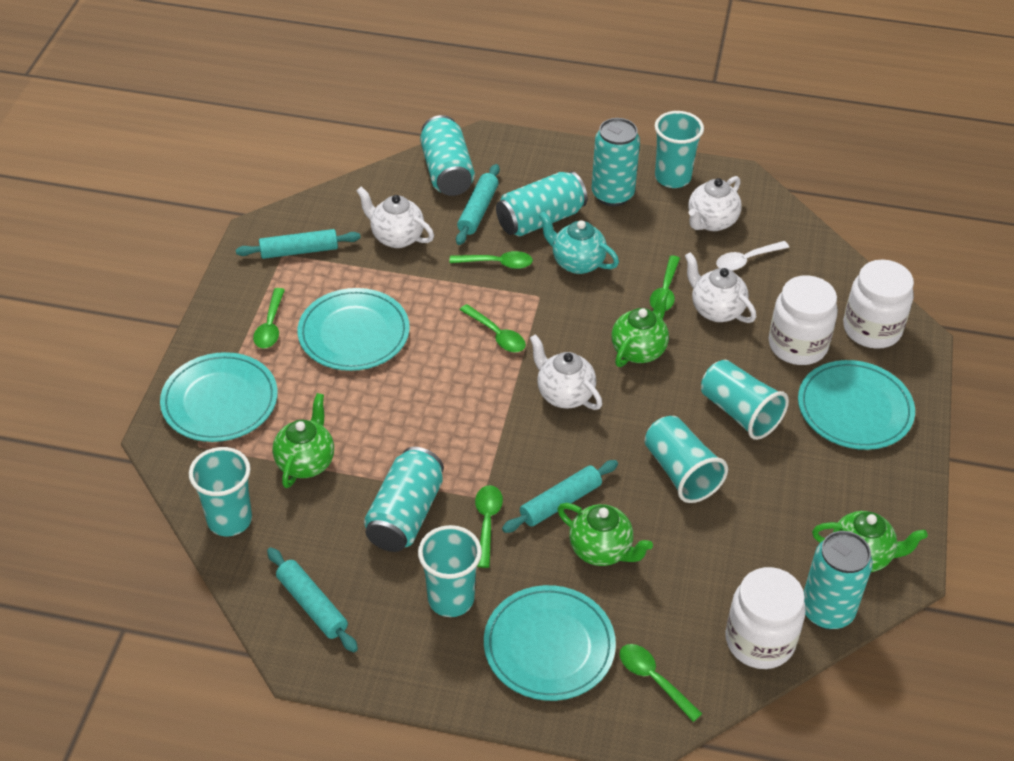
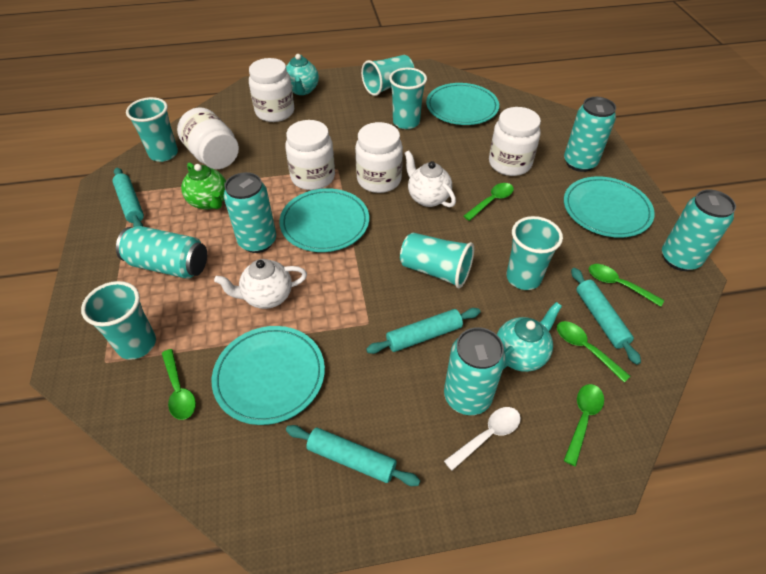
green spoon: [253,288,285,348] [449,251,533,269] [460,304,526,352] [475,485,503,568] [619,644,702,722] [650,255,680,311] = 6 -> [162,349,196,420] [464,183,514,221] [557,321,631,383] [564,384,604,466] [589,264,664,307] = 5
green teapot: [272,393,334,488] [558,503,653,566] [611,289,669,367] [812,511,928,572] = 4 -> [181,162,226,210] = 1
turquoise cup: [189,447,252,537] [418,525,482,617] [645,416,728,503] [655,111,704,188] [701,360,789,440] = 5 -> [81,281,156,360] [126,97,178,162] [361,55,414,96] [389,68,427,129] [400,233,474,288] [506,216,563,290] = 6
turquoise teapot: [539,211,619,274] = 1 -> [286,54,319,95] [497,302,562,372] = 2
white jar: [725,567,806,669] [768,275,838,365] [843,260,914,349] = 3 -> [177,107,239,169] [249,58,294,122] [285,120,335,190] [355,122,403,193] [489,107,541,176] = 5
white teapot: [356,187,434,248] [530,334,602,410] [685,252,756,323] [688,176,742,231] = 4 -> [214,259,307,309] [404,150,456,207] = 2

